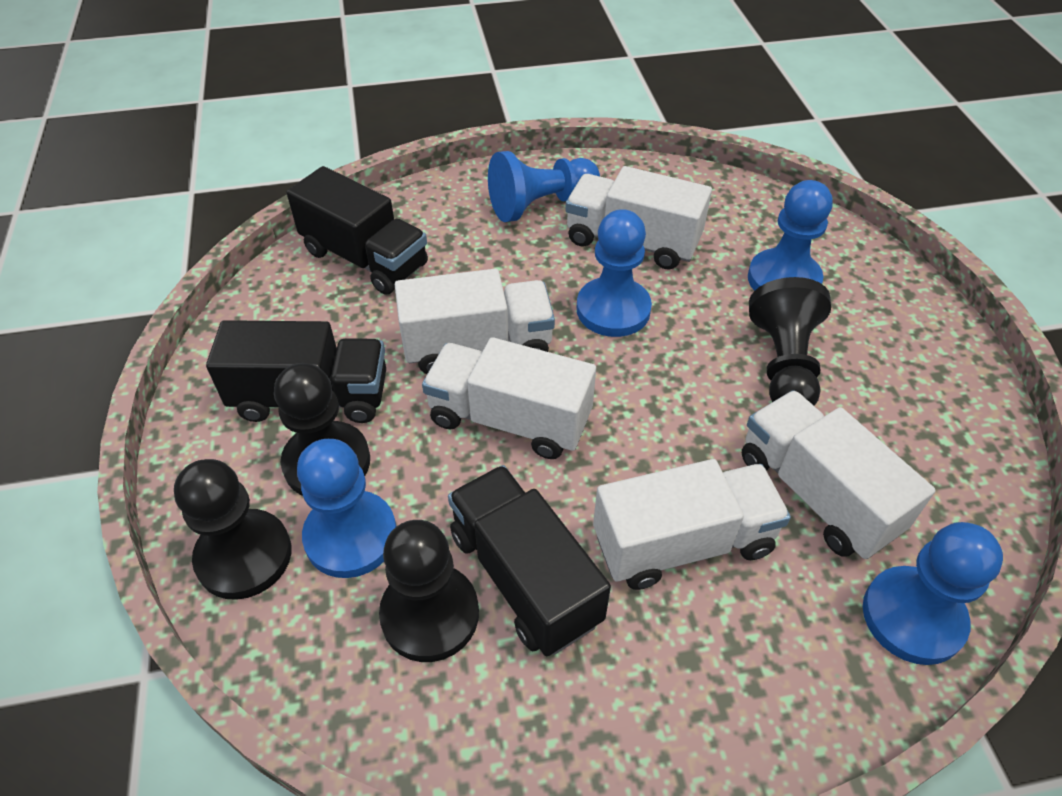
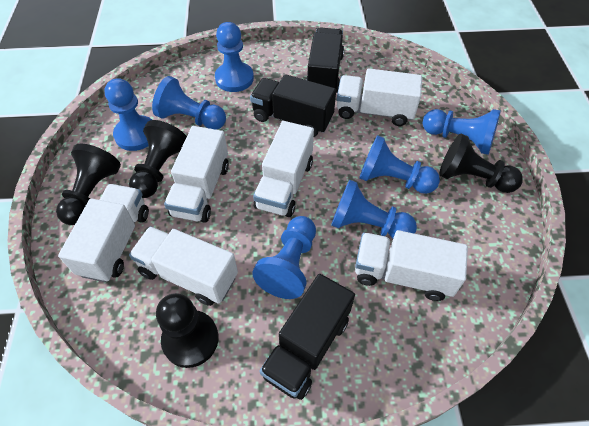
blue pawn: [297,439,396,578] [488,151,600,222] [577,209,652,337] [748,180,833,291] [863,522,1003,665] = 5 -> [104,78,152,151] [152,76,226,130] [215,22,254,92] [252,216,316,299] [331,180,417,238] [359,135,440,194] [423,109,501,155] = 7
white truck: [395,269,555,374] [422,337,596,459] [565,166,712,270] [593,459,791,590] [742,390,936,559] = 5 -> [58,184,149,282] [129,226,238,306] [164,126,229,223] [253,121,314,217] [337,68,422,126] [355,230,468,301] = 6

